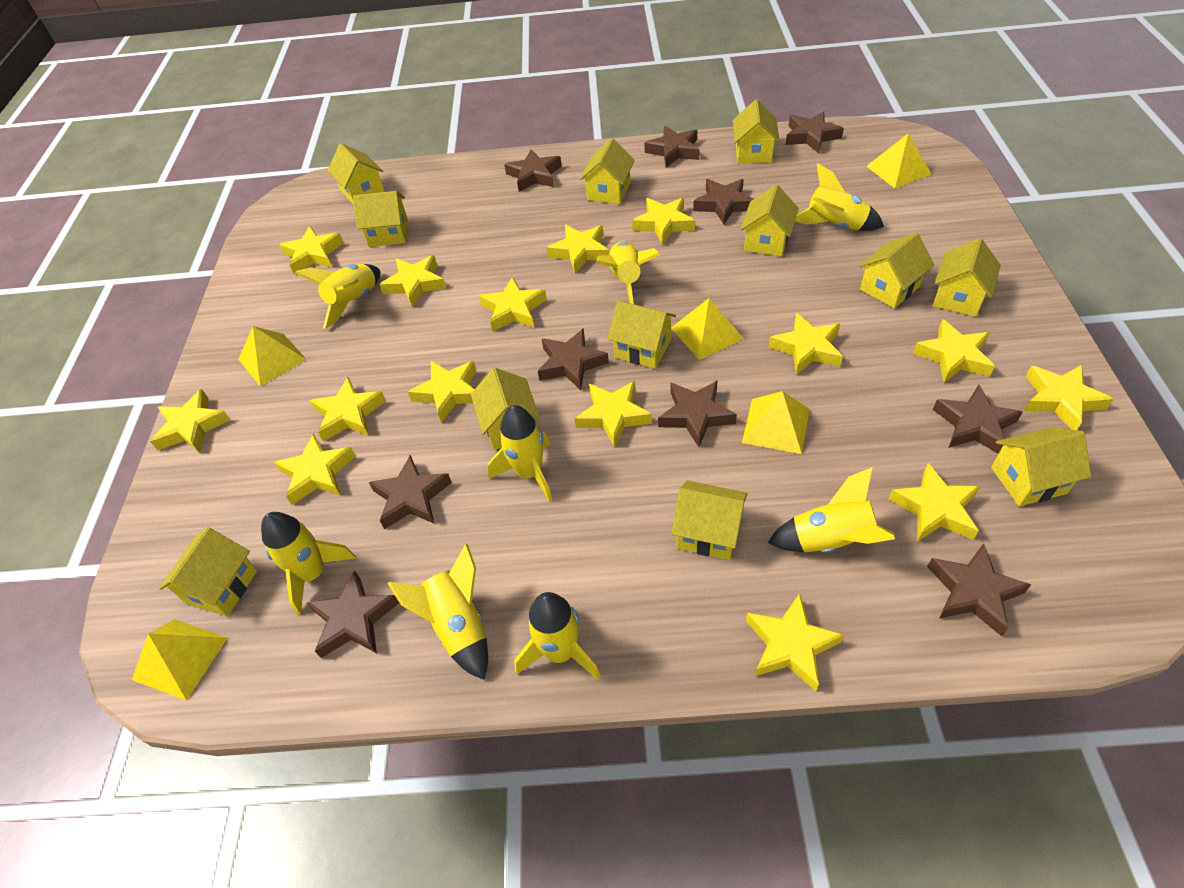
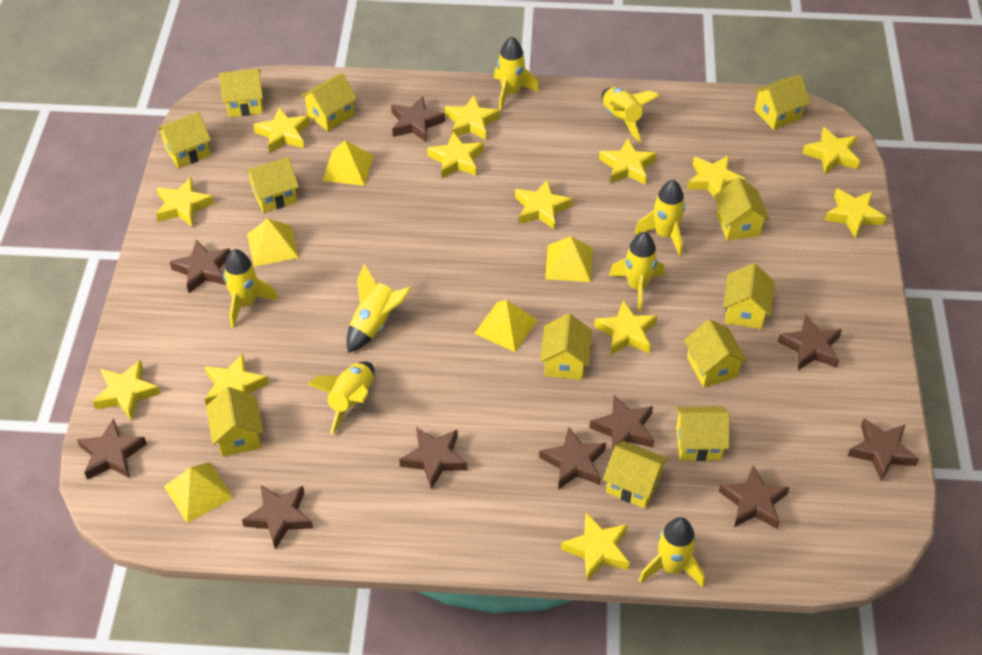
yellow star: [150,389,230,453] [274,434,356,505] [279,226,344,274] [309,377,386,441] [379,255,446,307] [408,361,476,423] [479,277,547,332] [546,224,610,274] [574,381,652,448] [632,198,695,245] [746,593,844,691] [769,313,843,375] [889,463,980,542] [913,319,995,383] [1024,365,1114,430] = 15 -> [93,360,161,420] [156,177,214,227] [205,353,268,406] [253,107,310,153] [427,131,484,178] [445,95,500,140] [515,179,573,230] [561,513,630,581] [594,300,657,355] [599,138,657,185] [687,155,746,198] [802,127,860,174] [824,188,886,239] = 13

